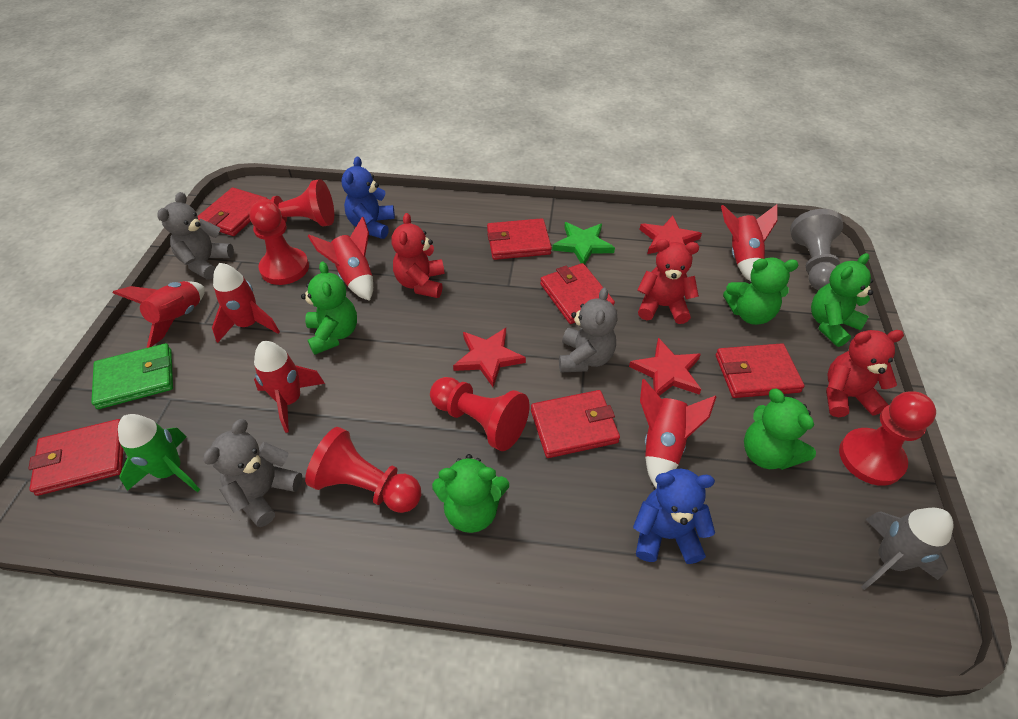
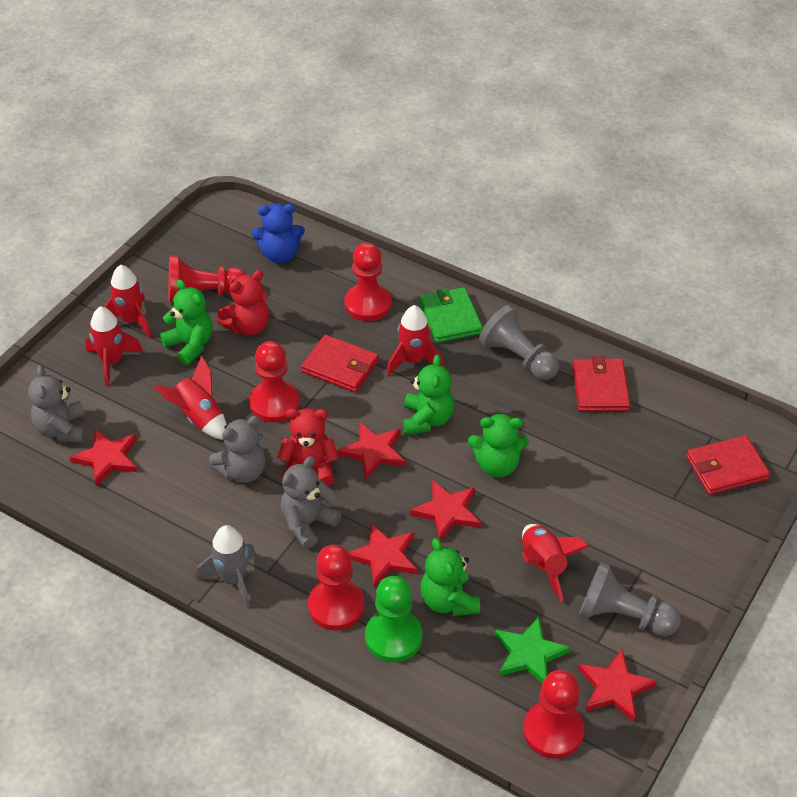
blue teddy bear: [341,157,395,239] [633,469,715,564] = 2 -> [252,204,305,263] = 1
green pawn: none = 0 -> [365,576,422,662] = 1
green rocket: [118,414,200,493] = 1 -> none = 0
green teddy bear: [301,261,357,355] [432,454,509,533] [723,257,798,325] [744,389,816,470] [811,253,873,347] = 5 -> [160,279,213,365] [403,354,454,435] [420,538,480,616] [468,413,529,477] = 4
grey pawn: [790,209,843,290] = 1 -> [479,305,559,380] [580,562,681,636] = 2
red rocket: [113,281,205,348] [212,263,280,343] [254,341,325,433] [308,216,373,301] [640,379,717,488] [721,204,778,281] = 6 -> [85,306,143,387] [104,265,152,338] [154,356,227,440] [387,305,444,376] [522,524,590,602] = 5
red star: [453,328,526,387] [629,338,701,396] [639,216,702,254] = 3 -> [70,429,137,486] [337,422,405,479] [348,523,417,587] [410,480,481,541] [578,649,657,722] = 5
red teddy bear: [392,213,444,298] [638,239,699,324] [826,330,904,417] = 3 -> [217,270,269,336] [277,408,339,486] = 2
red wallet: [28,419,124,496] [198,187,267,236] [487,218,552,260] [531,390,620,458] [540,263,615,324] [716,343,805,398] = 6 -> [301,335,379,392] [573,356,630,412] [686,435,770,495] = 3

